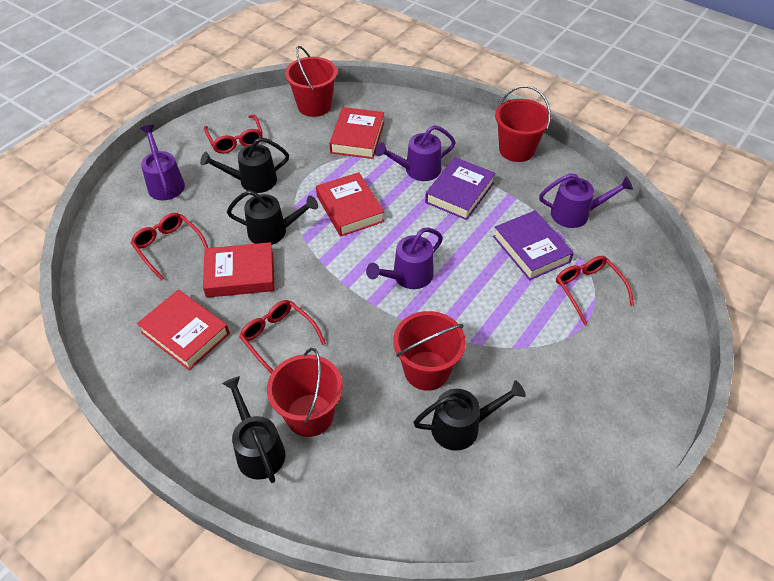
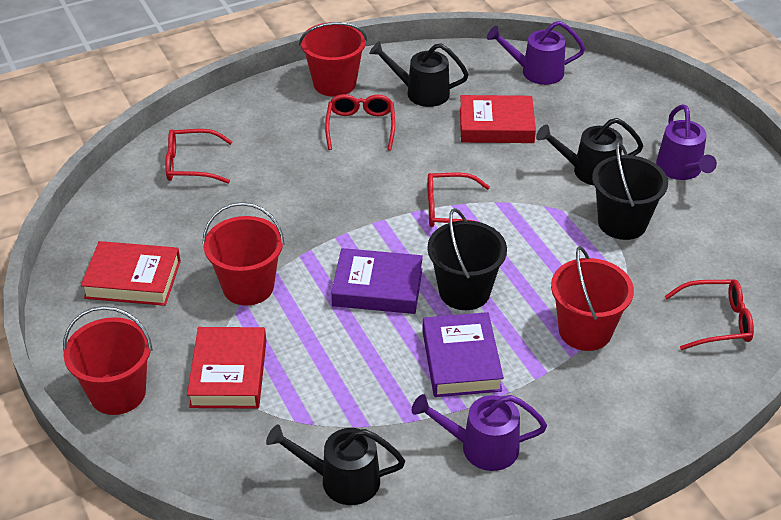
black bucket: none = 0 -> [427,208,507,310] [592,142,668,240] = 2
black watering can: [200,137,289,193] [222,376,285,483] [227,190,318,245] [413,380,526,451] = 4 -> [266,424,405,505] [369,41,469,107] [536,118,643,185] = 3
purple watering can: [140,125,185,200] [366,228,443,289] [375,125,456,181] [539,173,633,228] = 4 -> [412,394,547,471] [487,21,585,85] [656,104,717,180] = 3
red book: [137,290,230,370] [203,242,275,298] [316,172,384,237] [329,107,384,159] = 4 -> [81,241,181,306] [187,327,266,409] [460,95,536,143] = 3

